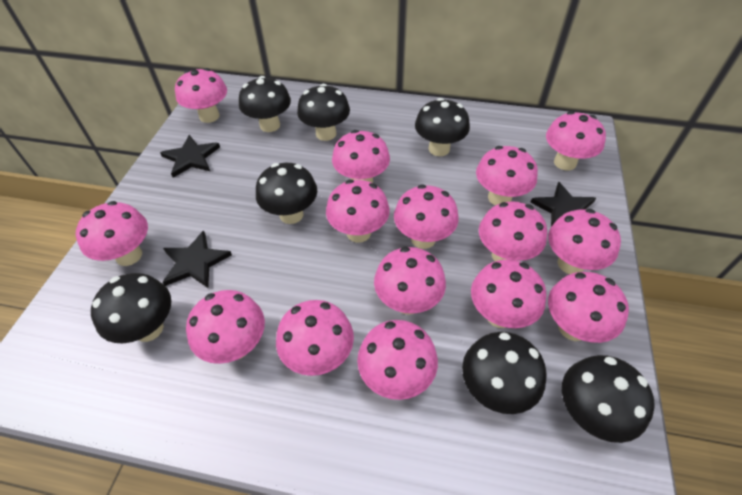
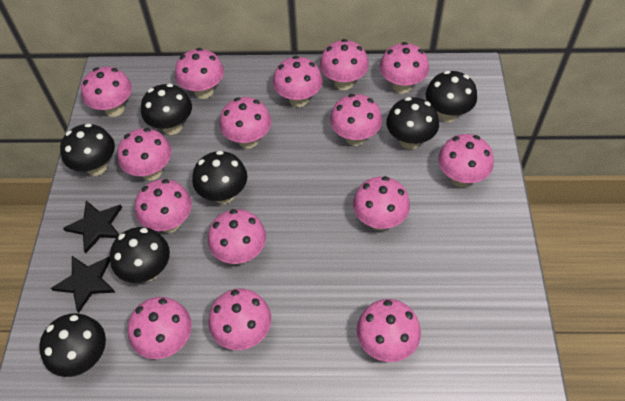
black star: [160,135,220,178] [162,230,232,288] [530,182,596,227] = 3 -> [51,256,115,313] [63,201,122,254] = 2

